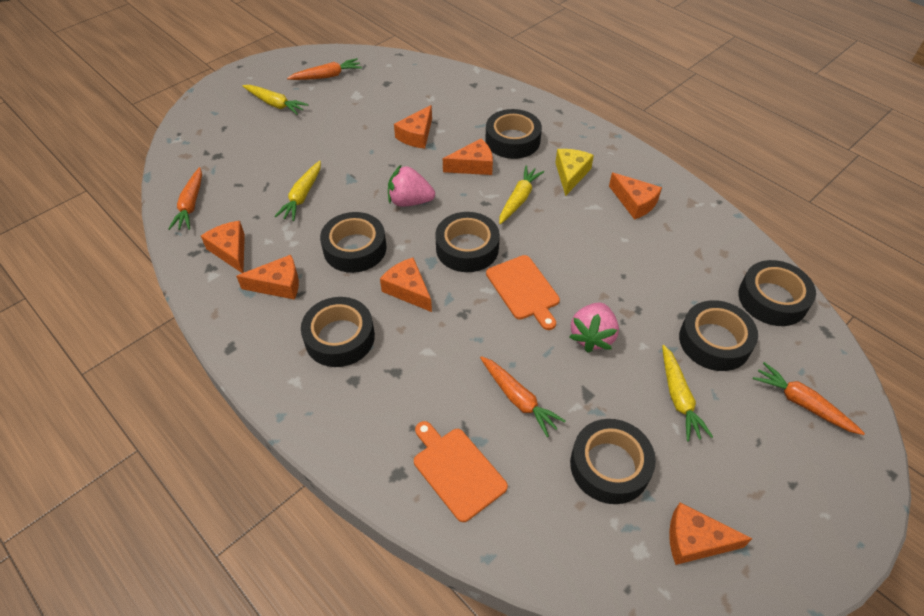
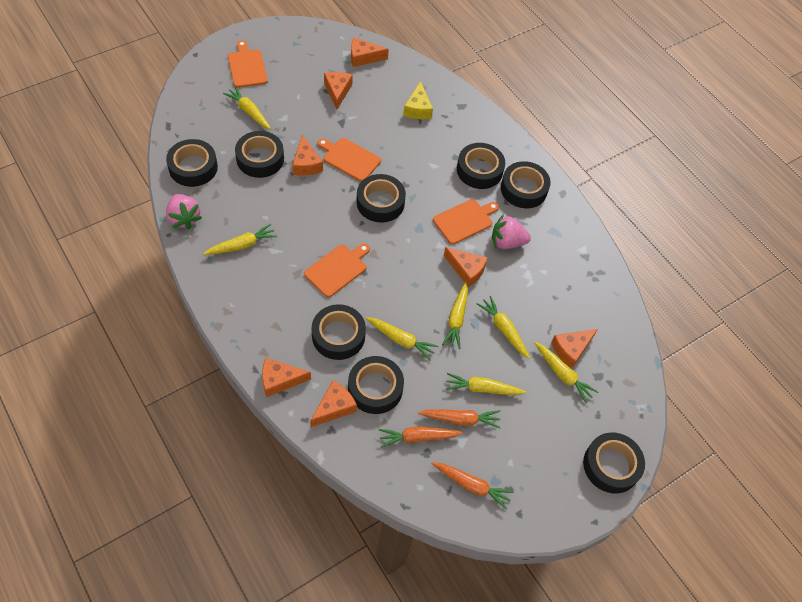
black tape: [301,297,375,367] [320,212,387,273] [435,212,500,272] [485,109,542,159] [570,419,656,504] [679,300,758,371] [738,260,816,326] = 7 -> [166,139,218,187] [235,131,284,178] [311,304,366,360] [348,356,404,414] [356,174,406,222] [457,143,505,189] [501,161,551,208] [583,432,645,494] = 8
orange carrot: [168,167,202,230] [287,58,362,80] [480,356,566,437] [753,362,865,435] = 4 -> [379,427,463,448] [418,409,501,429] [432,462,514,510] = 3
orange cutting board: [414,421,508,522] [486,255,560,330] = 2 -> [228,40,268,88] [304,243,370,297] [318,138,381,182] [433,199,499,244] = 4
yellow carrot: [243,85,308,115] [274,161,321,221] [499,166,544,224] [662,345,713,441] = 4 -> [203,224,277,255] [223,86,271,130] [366,317,439,360] [442,282,468,349] [446,373,526,395] [477,296,530,359] [535,342,598,403] = 7

